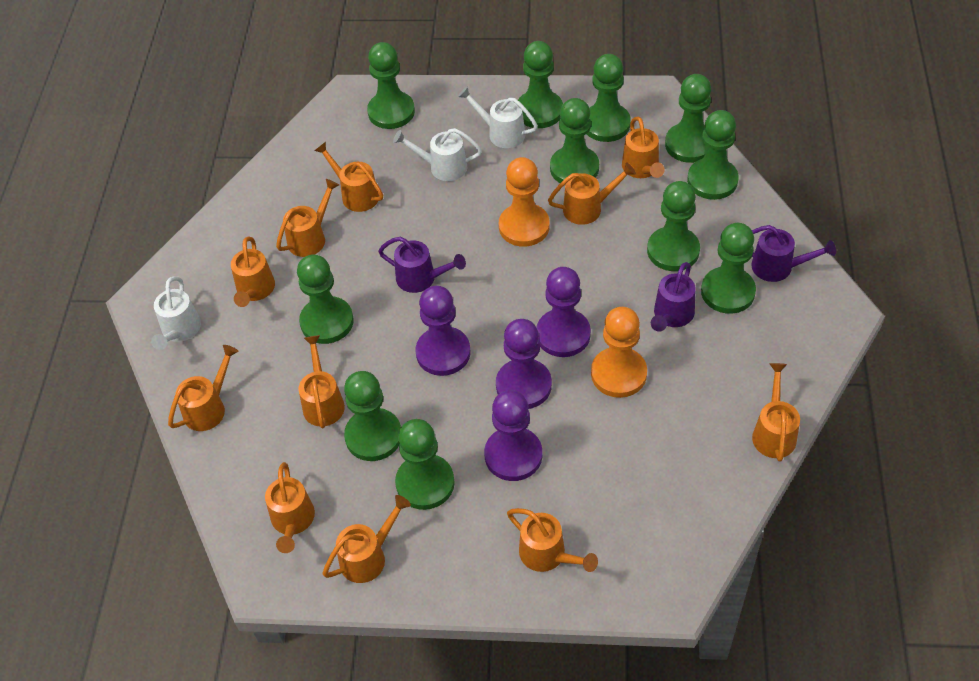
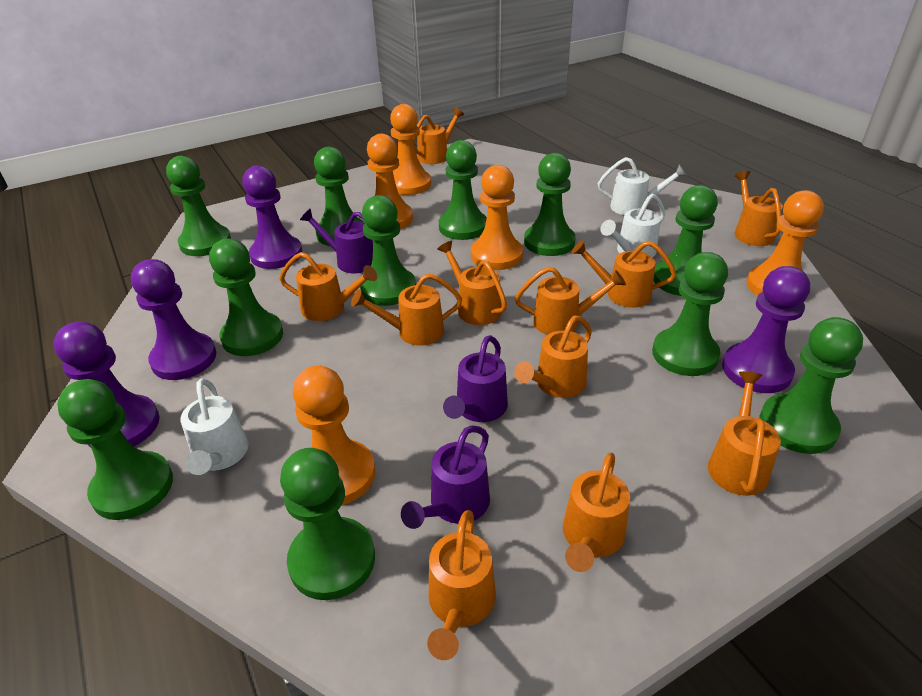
orange pawn: [499,157,550,247] [591,307,647,398] = 2 -> [292,366,375,505] [367,134,413,229] [390,104,431,195] [471,165,523,270] [747,190,824,296] = 5

